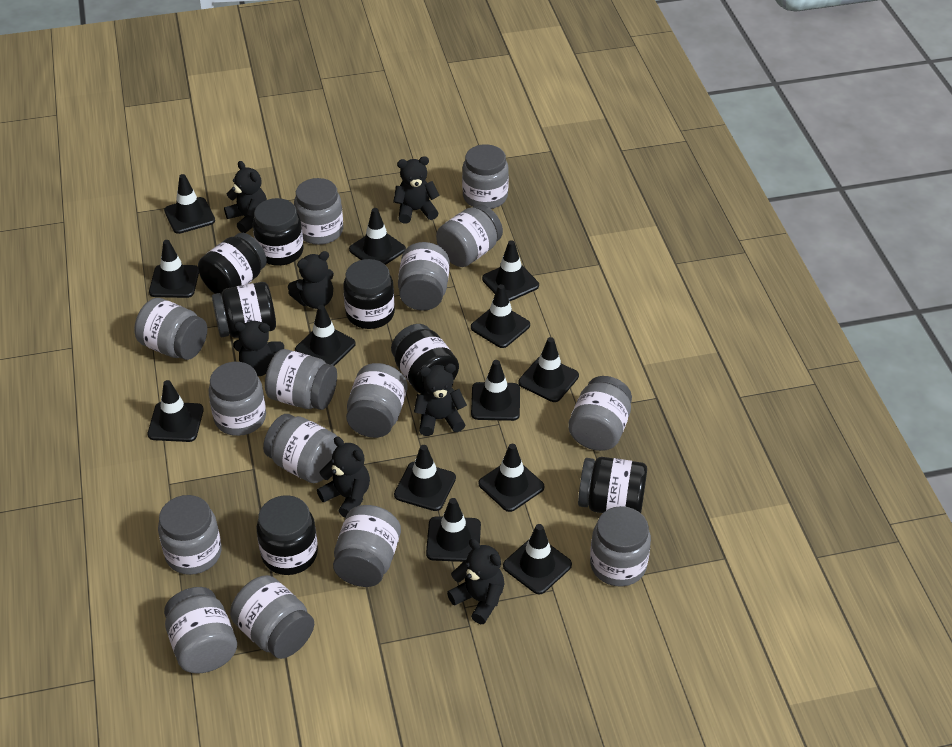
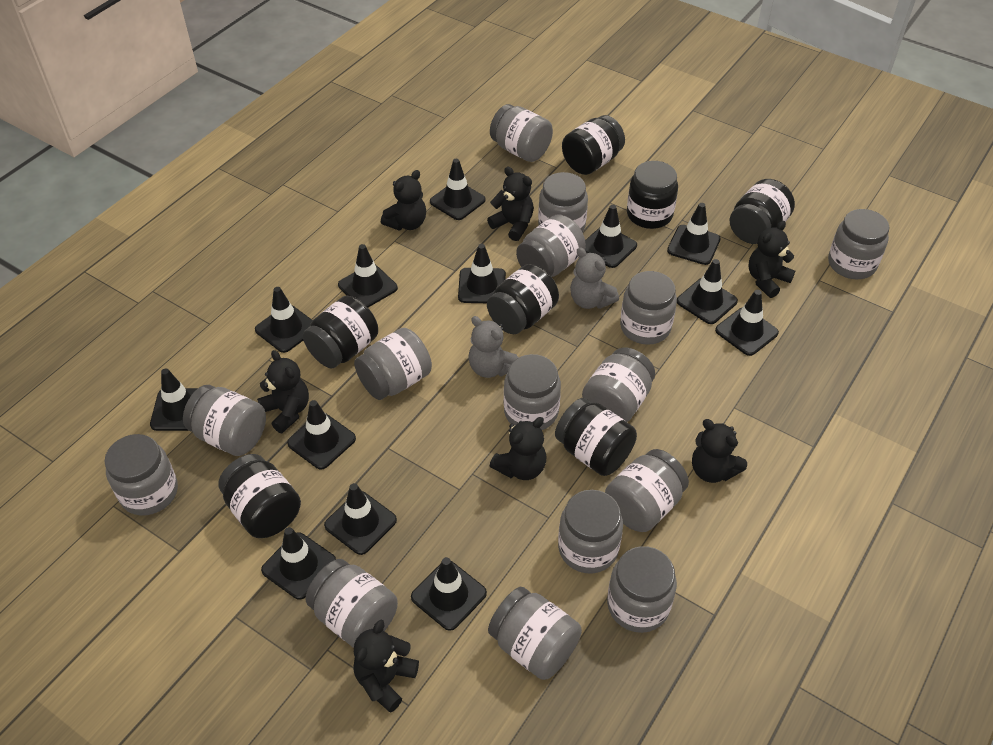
grey teddy bear: none = 0 -> [468,316,519,378] [570,247,619,309] = 2

